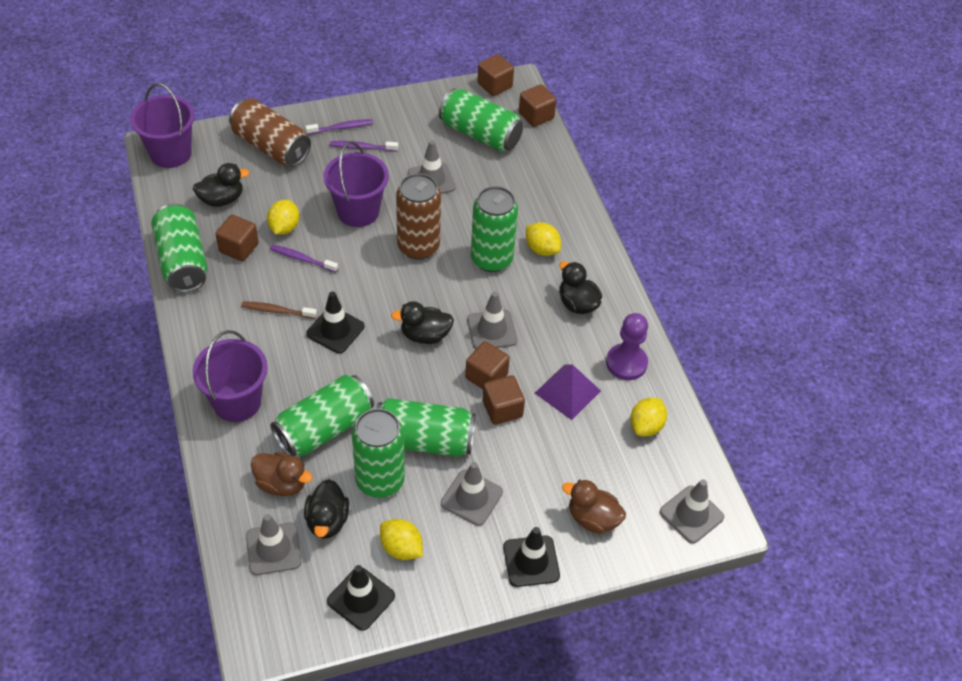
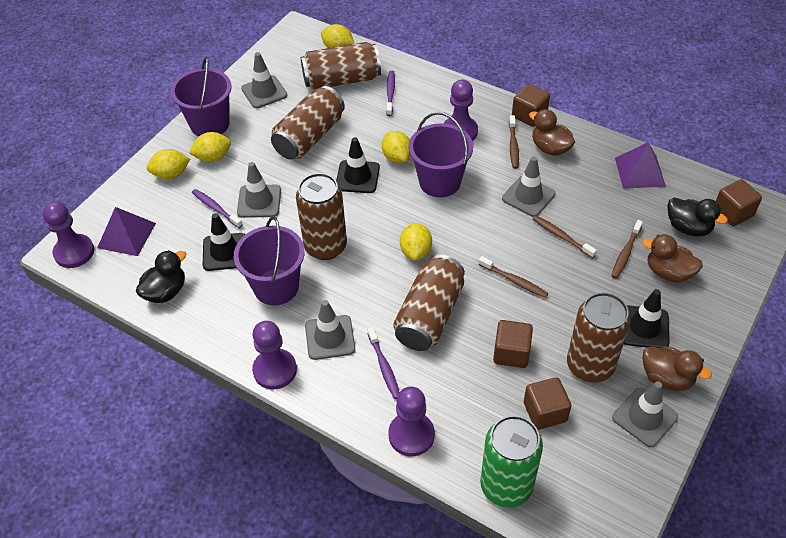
black duck: [193,163,249,207] [304,479,349,539] [391,301,454,344] [560,261,602,314] = 4 -> [136,250,186,303] [668,197,728,236] = 2
brown can: [229,98,311,167] [396,173,441,260] = 2 -> [271,86,345,160] [296,173,347,260] [301,42,381,90] [393,254,465,351] [567,292,630,383] = 5
brown cube: [215,215,259,262] [465,341,510,389] [477,54,514,96] [483,375,525,425] [519,84,556,127] = 5 -> [493,320,533,368] [512,84,550,127] [524,377,571,430] [716,179,762,226] = 4
brown duck: [251,452,312,496] [562,480,626,534] = 2 -> [529,109,575,156] [642,234,703,283] [642,346,712,391] = 3
brown toothbrush: [241,301,317,319] = 1 -> [478,256,548,298] [509,115,519,169] [533,216,597,258] [611,220,643,279] = 4
green can: [151,204,208,293] [271,375,374,456] [352,408,405,498] [376,398,476,457] [439,88,523,152] [471,186,518,272] = 6 -> [480,415,543,508] = 1
purple pawn: [606,313,648,380] = 1 -> [43,202,94,268] [252,321,297,389] [388,387,435,456] [443,80,478,141] = 4
purple pyramid: [535,365,601,420] = 1 -> [97,207,156,256] [615,142,666,189] = 2
yellow lemon: [267,200,299,235] [380,519,423,560] [526,222,561,256] [630,398,667,436] = 4 -> [147,149,190,179] [189,132,231,162] [321,24,354,48] [382,131,411,163] [400,223,432,261] = 5

